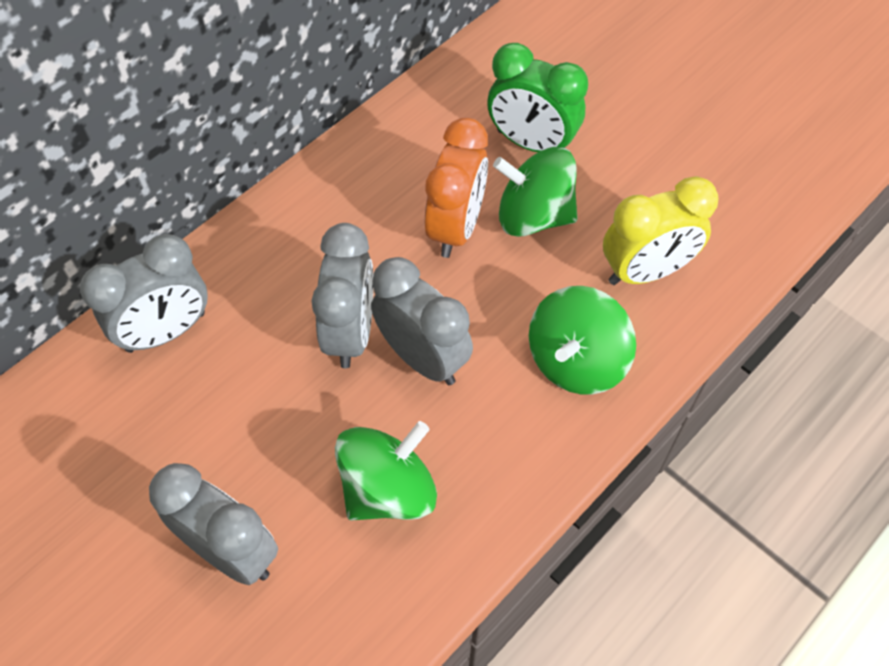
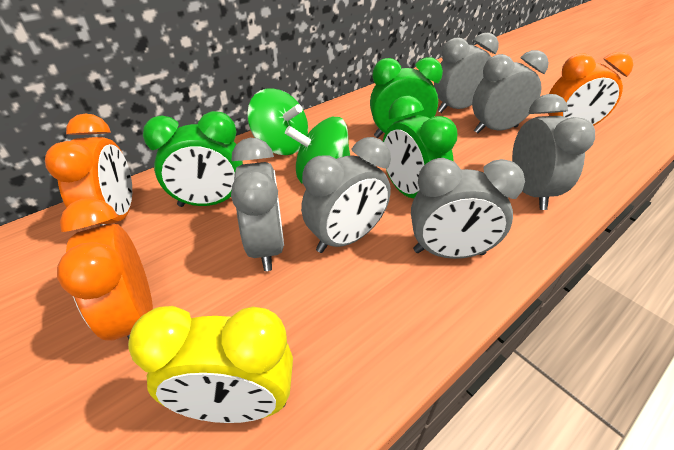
green clock: [487,43,588,152] = 1 -> [143,111,243,207] [370,57,443,138] [383,96,457,198] = 3
green spinning top: [335,421,437,521] [493,147,578,237] [529,286,636,394] = 3 -> [247,88,308,155] [285,117,350,184] = 2
grey clock: [80,234,208,353] [149,463,278,585] [311,223,374,368] [371,257,473,385] = 4 -> [231,138,284,271] [301,137,391,253] [411,158,525,259] [434,32,499,113] [472,50,549,133] [512,94,595,210] = 6
orange clock: [425,117,488,258] = 1 -> [45,113,132,226] [57,198,153,341] [548,52,633,126] = 3

